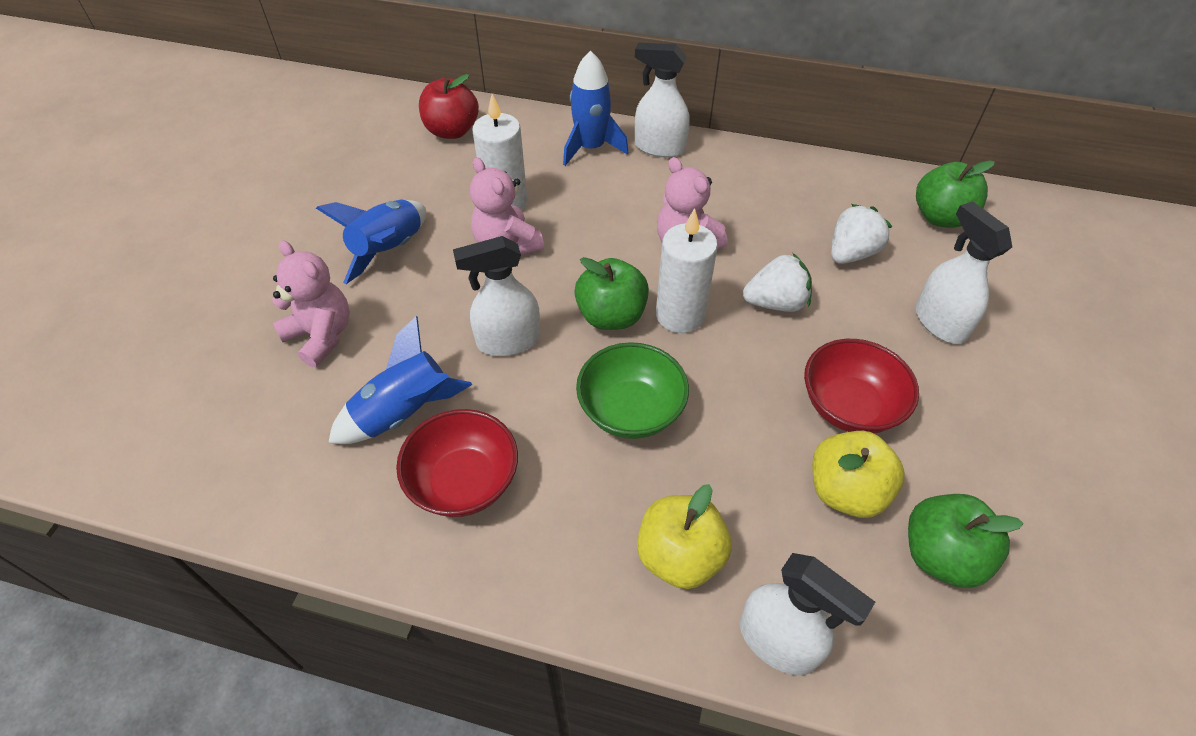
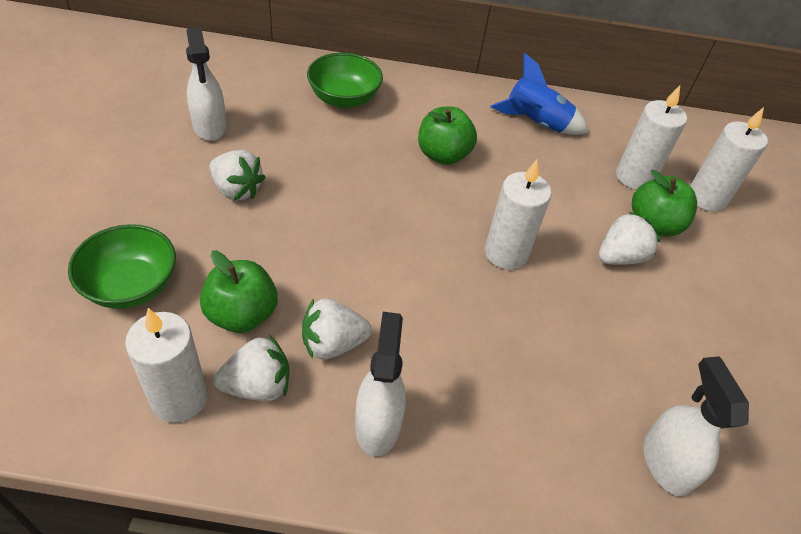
blue rocket: [316,199,426,284] [328,316,472,444] [563,50,629,166] = 3 -> [490,53,589,135] = 1
green bowl: [576,342,689,439] = 1 -> [68,224,176,309] [307,53,383,108] = 2
pink teddy bear: [272,240,350,367] [470,157,544,255] [657,157,728,249] = 3 -> none = 0
red apple: [419,74,479,139] = 1 -> none = 0
red bowl: [396,409,518,517] [804,339,919,433] = 2 -> none = 0
white candle: [472,94,528,211] [656,208,718,333] = 2 -> [125,308,207,423] [485,159,552,270] [616,85,687,190] [690,107,768,212] = 4
white spray bottle: [453,236,540,356] [635,43,690,157] [740,553,875,675] [916,201,1012,344] = 4 -> [186,27,227,141] [355,312,406,456] [643,356,749,496] = 3
white strawberry: [743,253,812,312] [831,204,892,264] = 2 -> [209,150,266,201] [214,335,289,401] [302,298,372,359] [599,211,661,265] = 4
yellow apple: [637,484,732,589] [812,431,905,518] = 2 -> none = 0

